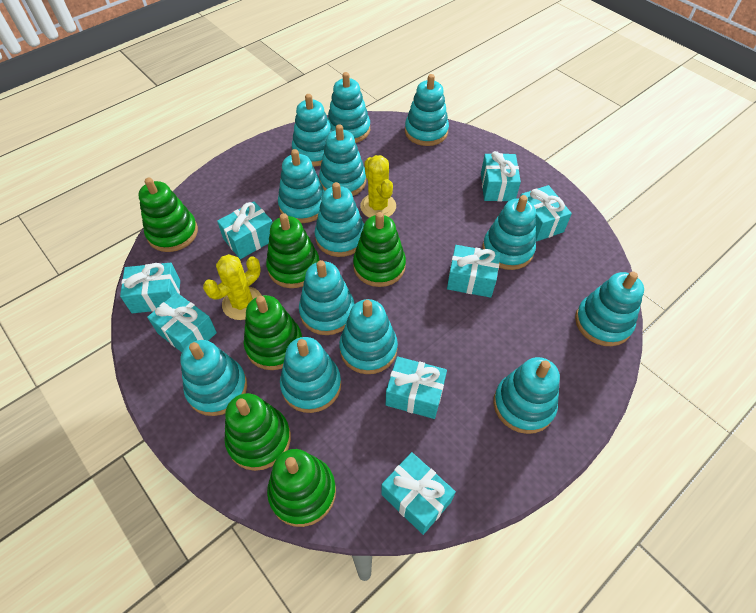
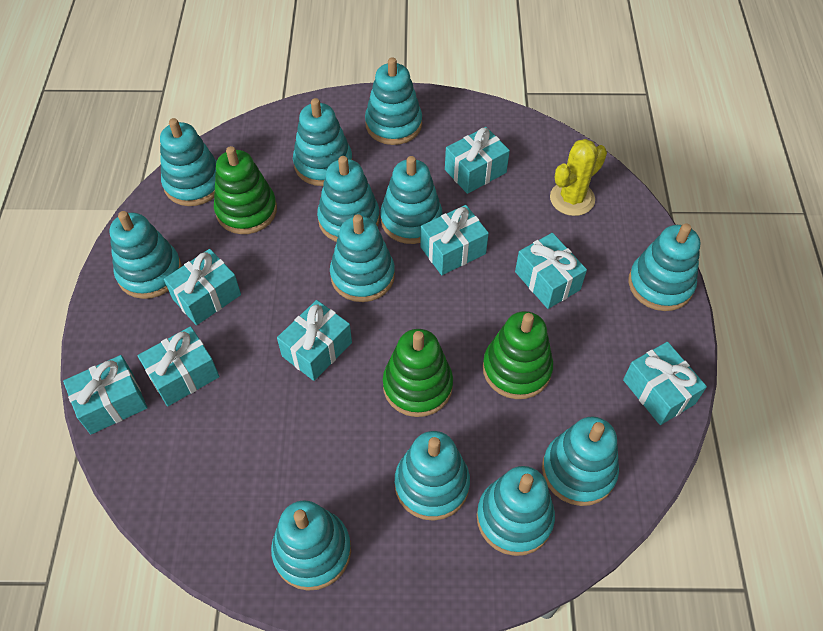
green stacking toy: [138,178,198,252] [225,393,291,471] [244,295,302,370] [266,213,319,288] [267,449,336,527] [353,212,406,287] = 6 -> [214,146,277,234] [383,329,453,417] [483,311,553,399] = 3
turquoise stacking toy: [180,340,247,416] [278,149,324,223] [280,337,341,413] [292,94,332,166] [299,260,355,335] [315,182,364,257] [319,124,366,196] [327,72,370,143] [339,299,398,374] [405,74,449,146] [482,195,536,270] [493,357,560,434] [575,272,644,346] = 13 -> [110,211,182,299] [160,118,217,206] [271,500,351,591] [293,98,352,186] [317,156,380,242] [330,214,395,302] [365,57,422,145] [380,156,443,244] [395,431,470,521] [477,466,555,556] [542,417,619,506] [628,223,700,311] = 12
yellow cactus: [203,254,262,320] [360,155,396,218] = 2 -> [550,139,607,216] = 1

